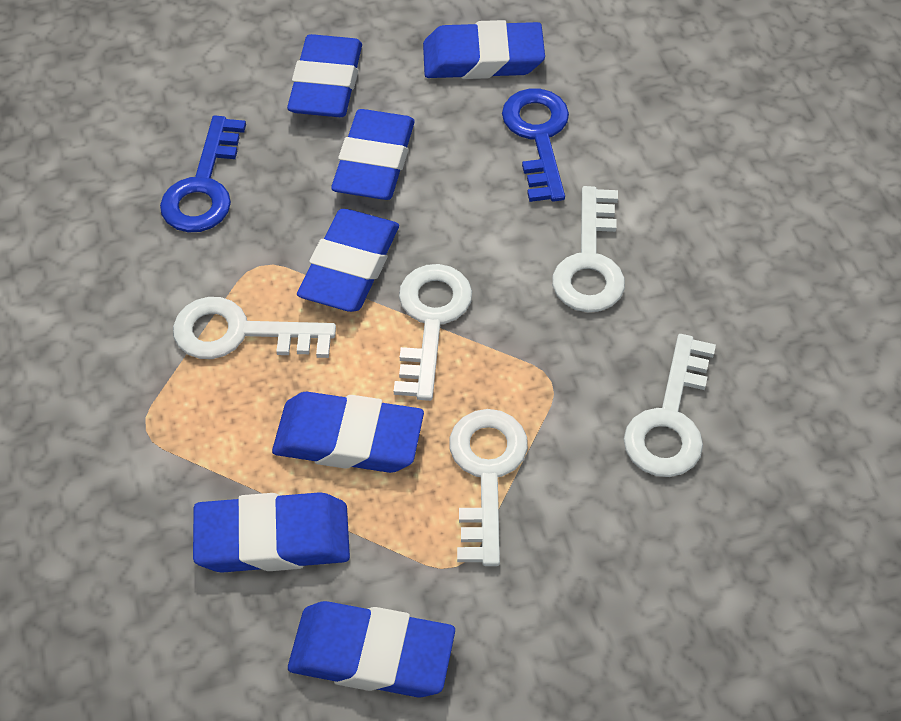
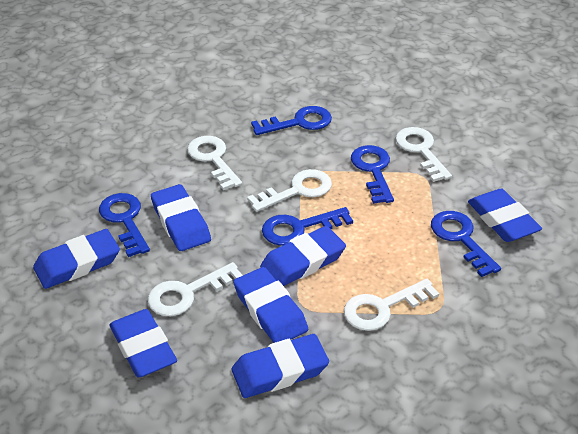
blue key: [160,116,246,233] [502,89,569,202] = 2 -> [99,193,150,257] [251,106,332,135] [262,207,353,246] [351,145,394,204] [431,211,501,277] = 5

